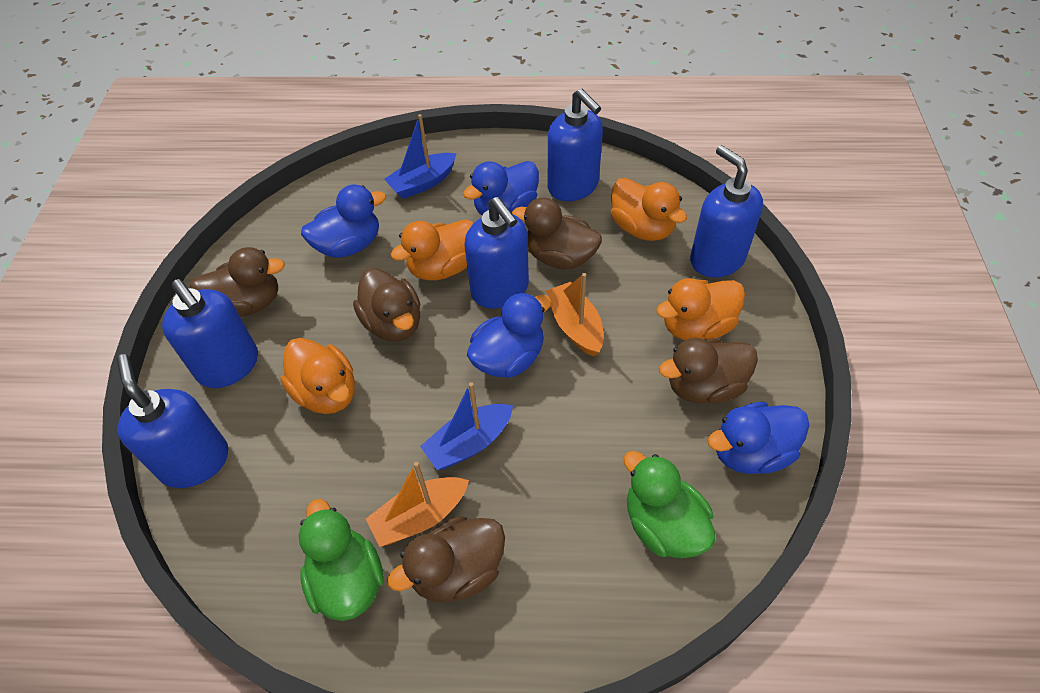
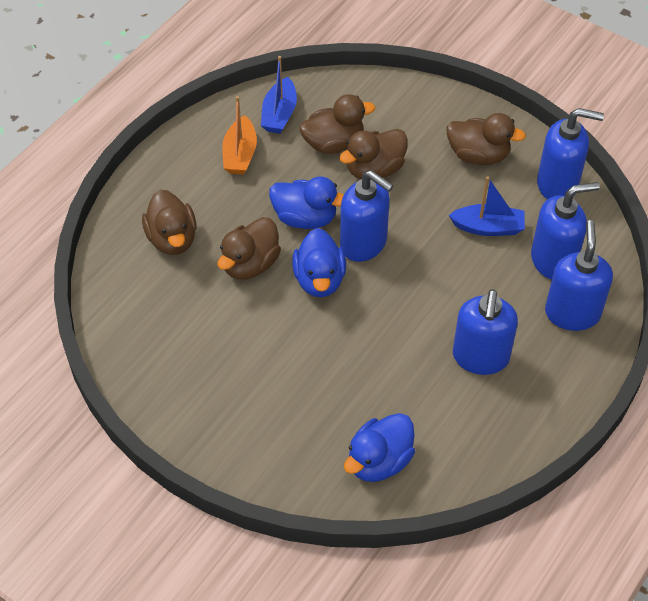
blue duck: [301,185,386,258] [463,161,539,215] [467,292,552,378] [708,402,809,474] = 4 -> [269,176,344,229] [292,228,346,297] [344,413,415,482] = 3
green duck: [299,499,384,621] [624,451,715,558] = 2 -> none = 0
orange boat: [366,462,469,547] [546,273,604,356] = 2 -> [222,96,257,175] = 1
orange duck: [280,338,355,414] [391,219,474,280] [611,178,687,241] [656,278,745,340] = 4 -> none = 0

